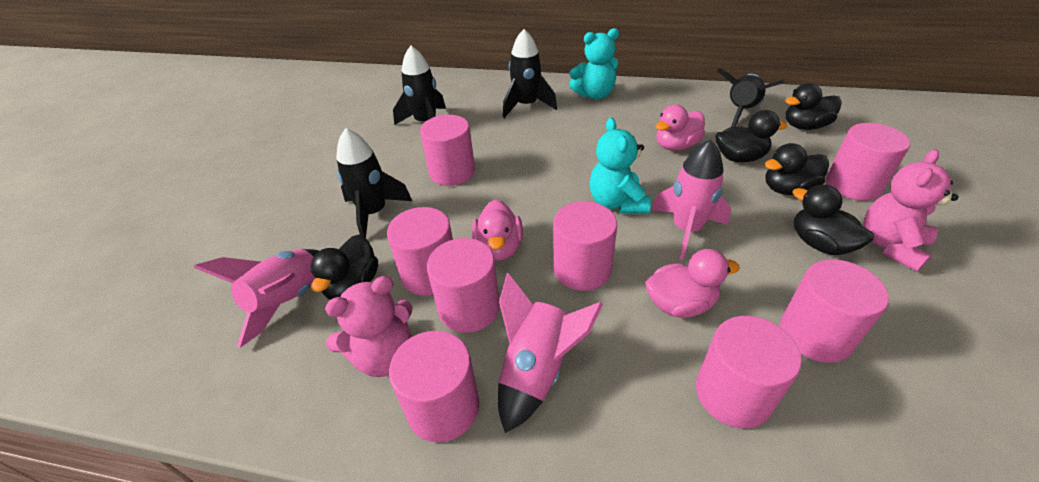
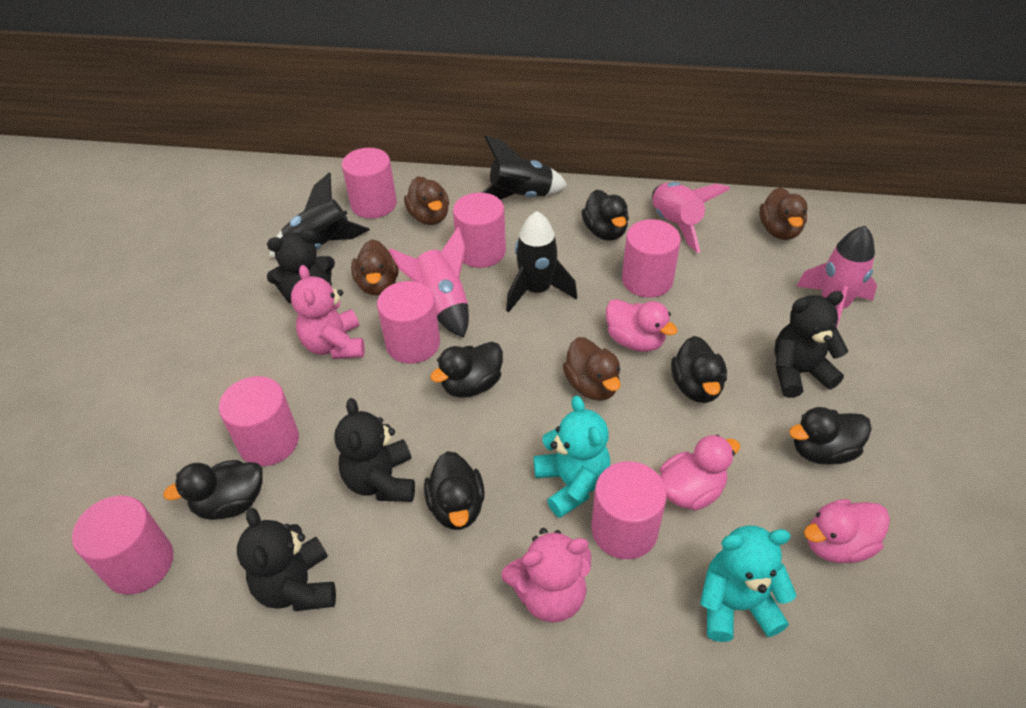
black duck: [310,235,378,300] [716,110,788,162] [765,143,829,195] [785,83,842,130] [792,184,874,255] = 5 -> [163,460,263,520] [424,451,485,530] [430,342,503,398] [582,190,629,241] [671,336,727,403] [789,407,872,465] = 6
black rocket: [336,128,412,238] [393,46,446,125] [503,29,557,118] [716,68,784,127] = 4 -> [269,172,370,258] [482,135,568,200] [506,211,577,313] = 3
black teddy bear: none = 0 -> [237,508,336,611] [267,229,335,304] [334,398,415,502] [774,291,848,398] = 4
brown duck: none = 0 -> [351,239,399,295] [404,176,449,225] [563,337,621,401] [759,187,808,240] = 4
pink cylinder: [387,207,453,296] [389,331,479,443] [420,115,475,186] [427,238,500,333] [553,201,617,291] [696,316,802,428] [780,259,889,363] [826,123,910,201] = 8 -> [72,496,173,595] [219,376,299,466] [342,148,397,218] [377,281,440,364] [453,193,506,268] [591,461,667,559] [622,219,681,298] = 7

